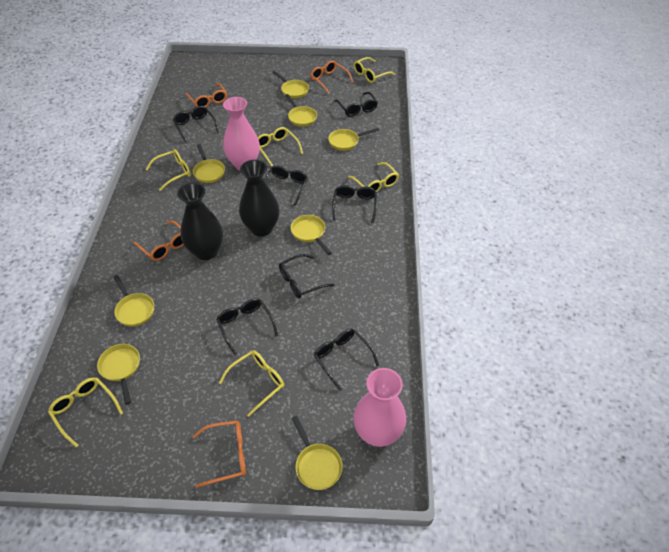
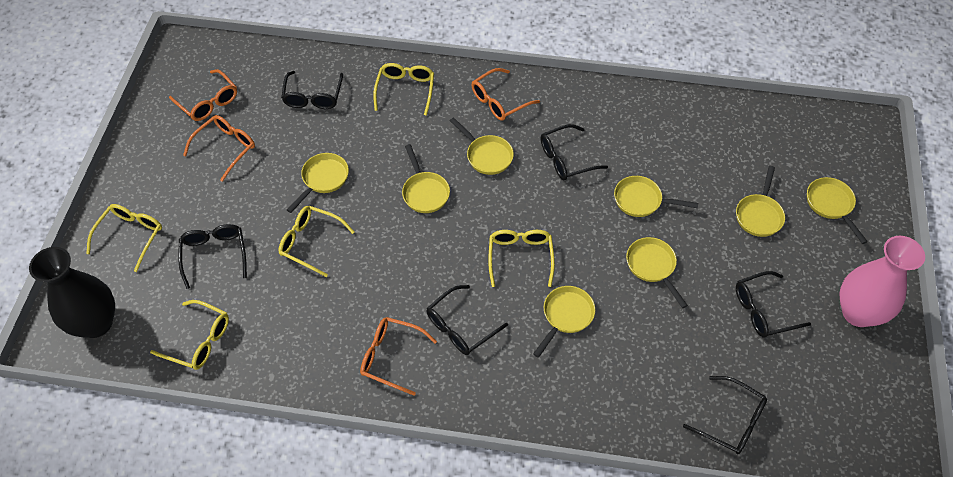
black glasses: [173,106,219,143] [216,298,278,355] [263,165,308,206] [279,254,335,298] [314,329,379,391] [332,185,377,223] [335,92,378,117] = 7 -> [178,224,247,289] [281,71,343,109] [427,285,508,355] [541,124,608,180] [683,376,767,454] [736,271,811,338] = 6
black vase: [177,183,223,260] [239,160,279,237] = 2 -> [29,247,115,338] = 1
pink vase: [223,97,260,170] [353,368,406,447] = 2 -> [839,236,925,327] = 1
yellow glasses: [48,377,123,448] [146,149,191,191] [219,350,284,417] [258,127,303,166] [348,162,399,192] [354,57,395,83] = 6 -> [86,204,162,272] [150,300,229,370] [278,206,354,277] [373,63,434,116] [488,230,555,287] = 5

